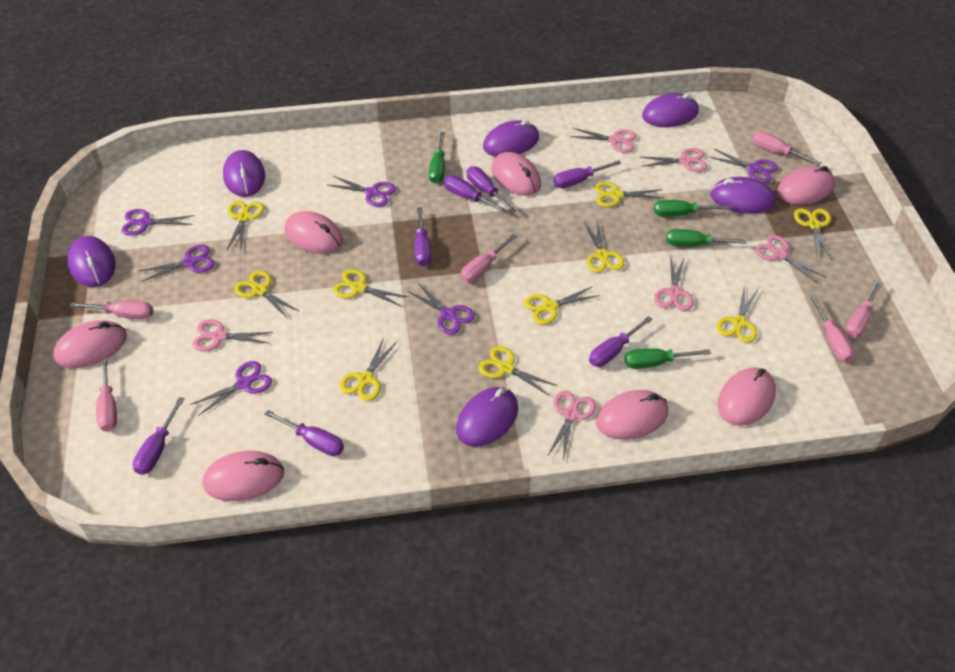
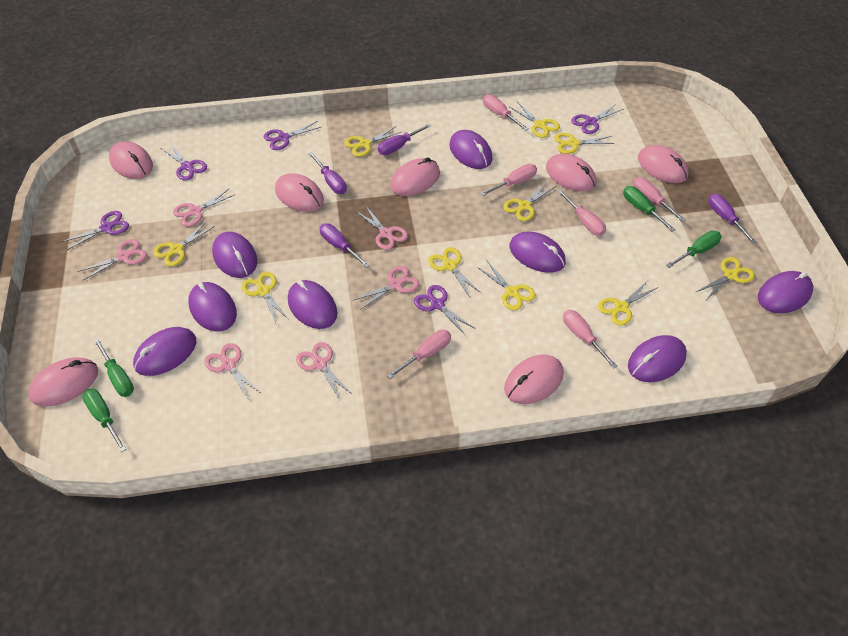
purple mouse: [67,236,116,287] [223,150,265,197] [456,387,518,447] [483,120,539,157] [642,93,699,127] [710,177,775,214] = 6 -> [133,327,196,376] [188,282,237,331] [212,232,257,278] [288,280,337,329] [449,130,493,169] [509,232,566,273] [628,335,687,382] [758,271,813,313] = 8
purple scissors: [121,209,195,236] [139,245,215,282] [190,361,272,416] [328,176,396,207] [407,283,475,335] [710,149,778,183] = 6 -> [62,211,129,250] [161,144,207,181] [264,121,321,150] [414,285,476,336] [571,104,624,134] = 5
purple screwdriver: [133,397,185,475] [264,410,344,456] [414,207,431,266] [444,175,508,213] [467,166,516,213] [553,160,621,188] [589,316,653,367] = 7 -> [308,152,347,194] [320,223,370,268] [378,123,432,155] [708,194,757,244] = 4

